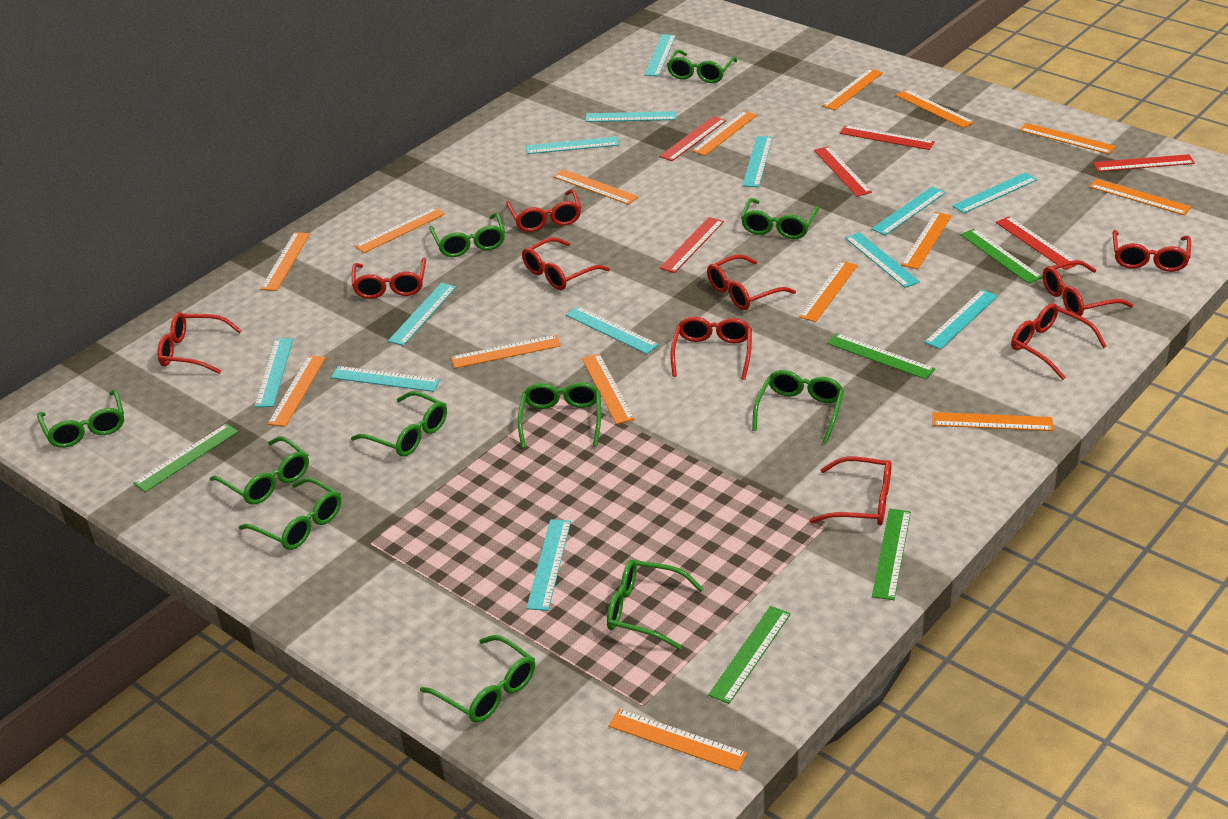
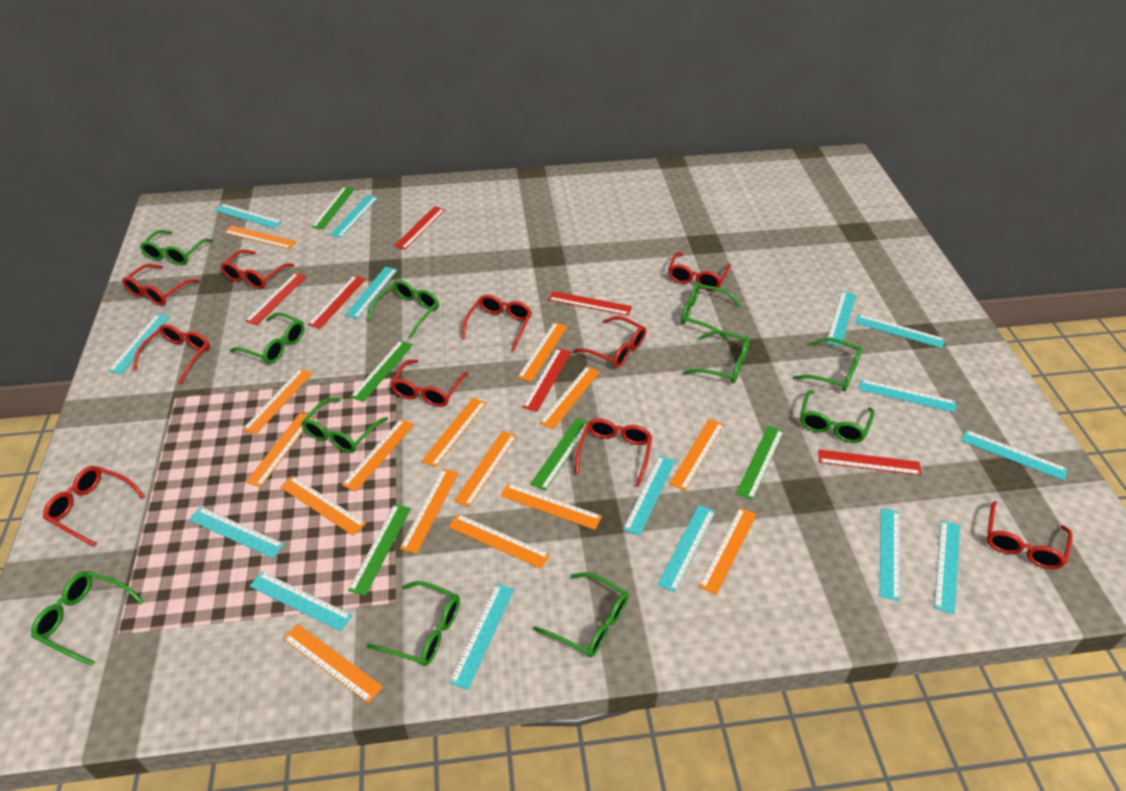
turquoise ruler: [254,338,293,407] [331,366,440,392] [388,283,456,346] [526,137,619,154] [526,519,571,611] [566,306,659,354] [585,111,677,122] [644,34,676,76] [742,136,773,187] [845,232,920,288] [871,187,946,235] [924,290,998,349] [952,172,1037,213] = 13 -> [108,314,170,374] [188,507,284,558] [215,204,282,229] [250,571,353,631] [330,195,378,238] [345,267,397,319] [449,584,514,690] [623,455,675,536] [657,505,715,592] [826,291,856,346] [855,314,945,348] [859,379,956,413] [880,508,900,601] [934,520,960,614] [962,430,1068,480] = 15

